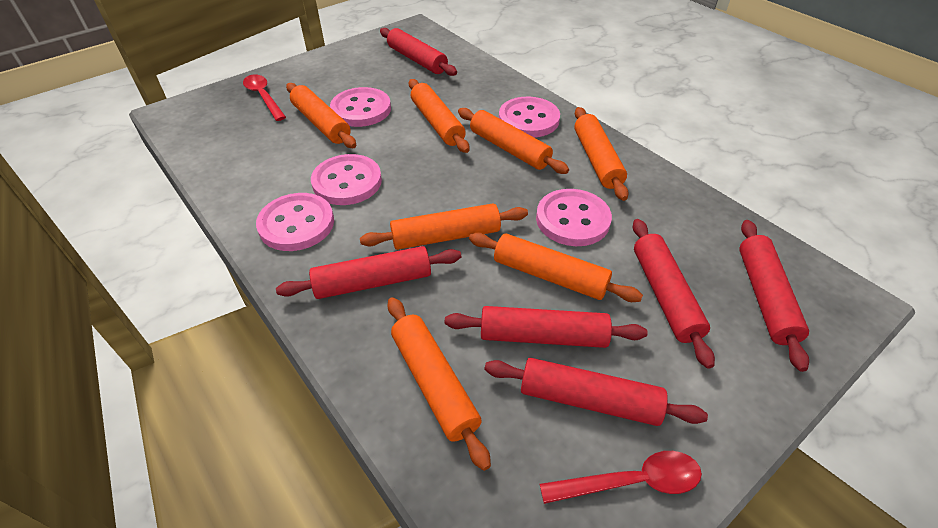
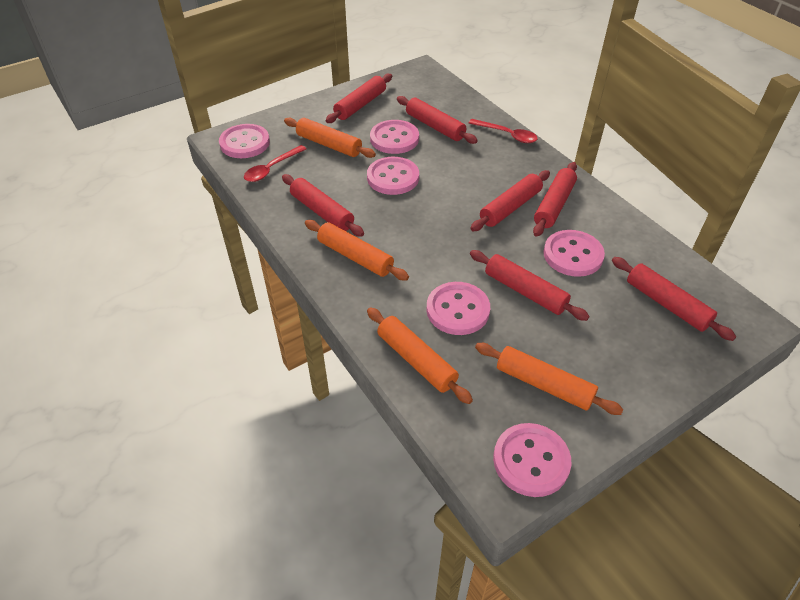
orange rolling pin: [286,83,356,148] [360,203,528,250] [388,297,491,471] [409,79,469,153] [458,108,569,174] [469,233,643,302] [574,107,629,201] = 7 -> [284,118,376,158] [305,220,409,280] [367,307,473,404] [475,343,624,415] = 4
pink button: [256,193,334,251] [311,154,382,205] [330,87,391,127] [499,97,560,138] [536,189,612,246] = 5 -> [219,124,270,158] [367,157,419,195] [370,120,419,154] [426,282,490,335] [493,423,571,497] [543,230,605,277] = 6
red rolling pin: [276,246,461,299] [380,28,457,76] [445,306,648,348] [484,358,708,426] [633,219,715,369] [739,220,809,372] = 6 -> [282,174,364,237] [325,74,392,123] [397,96,478,144] [470,170,550,231] [470,250,590,321] [533,162,577,237] [612,257,736,341] = 7

